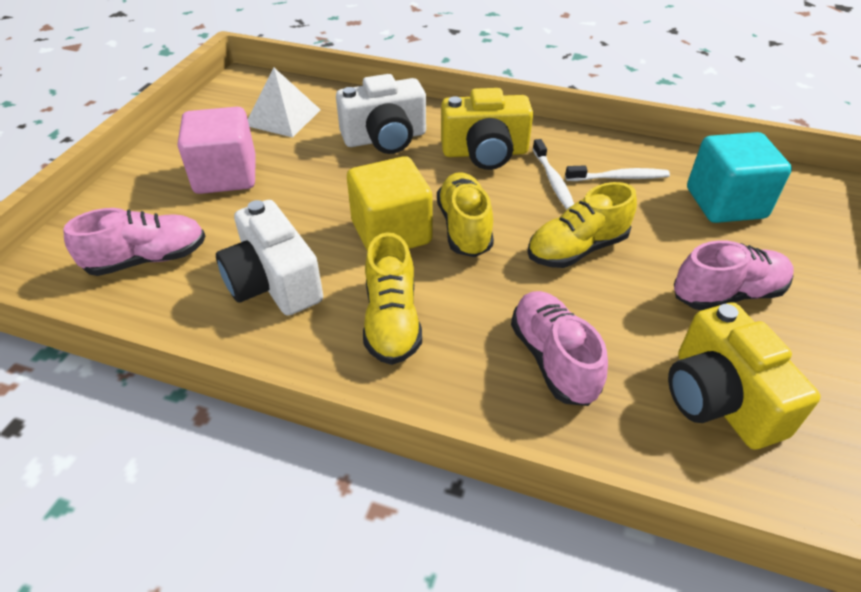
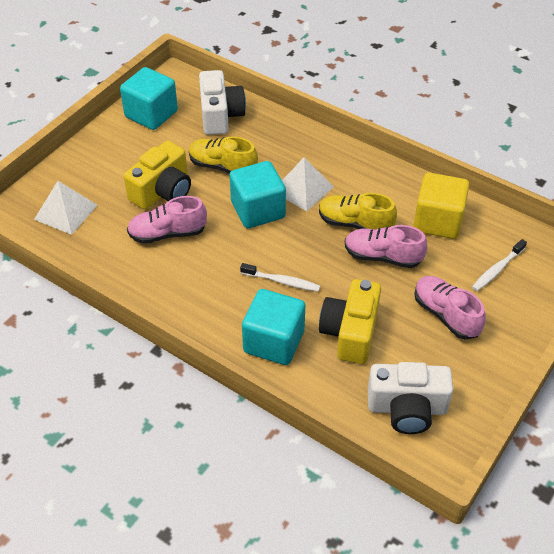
pink cube: [178,107,256,194] = 1 -> none = 0
turquoise cube: [687,132,792,223] = 1 -> [120,67,178,130] [230,161,286,228] [242,289,305,365] = 3
white pyramid: [248,68,321,137] = 1 -> [34,181,98,235] [282,157,334,211] = 2
yellow shoe: [363,232,422,365] [437,172,494,257] [527,182,637,268] = 3 -> [189,136,258,174] [319,193,397,230] = 2

